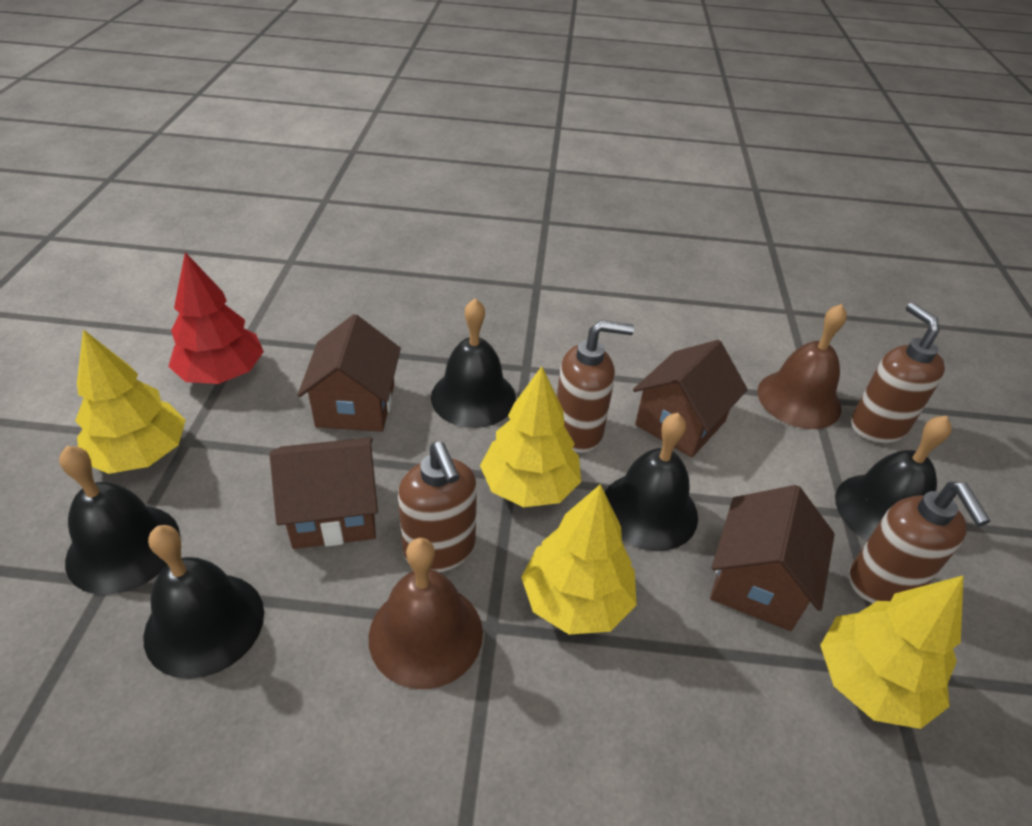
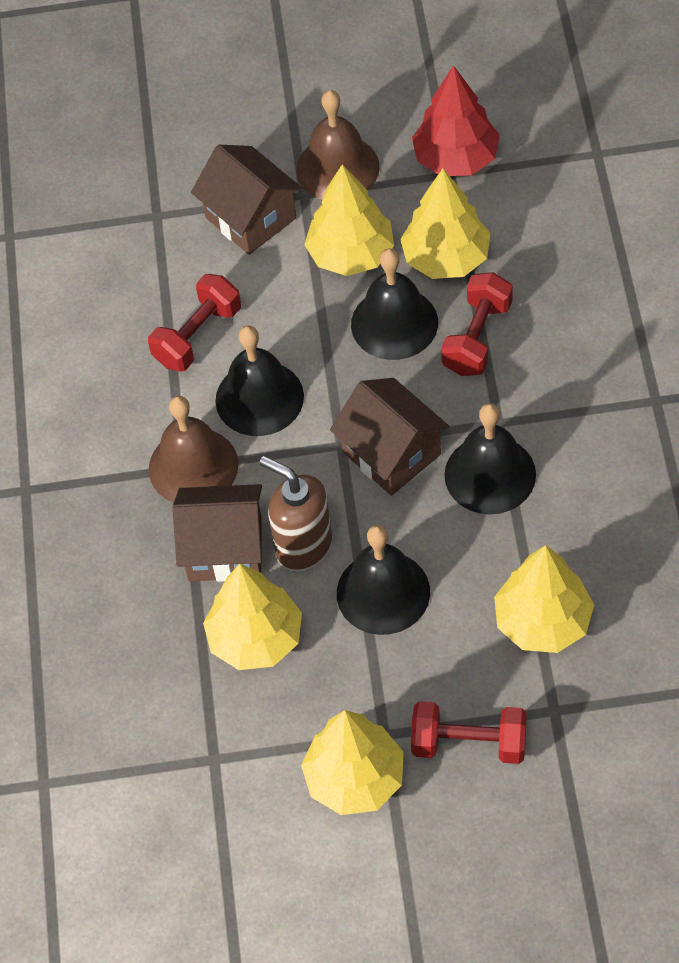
black bell: [59,446,180,595] [143,525,264,679] [431,298,516,428] [605,413,698,551] [835,416,952,541] = 5 -> [216,326,304,436] [337,525,430,635] [351,248,438,360] [444,403,536,514] = 4
brown house: [270,437,378,549] [298,314,401,432] [633,340,748,458] [710,485,835,631] = 4 -> [172,484,262,582] [191,145,302,255] [330,378,450,496] = 3
brown soap dispenser: [398,442,477,572] [557,320,634,453] [849,482,990,603] [851,302,945,443] = 4 -> [259,456,332,572] = 1
red dumbbell: none = 0 -> [148,274,241,371] [411,701,527,764] [441,272,513,376] = 3
yellow tree: [75,329,186,474] [480,367,581,507] [521,484,637,635] [820,575,964,729] = 4 -> [203,563,302,670] [301,710,404,815] [304,165,394,276] [400,168,490,279] [494,545,594,653] = 5

